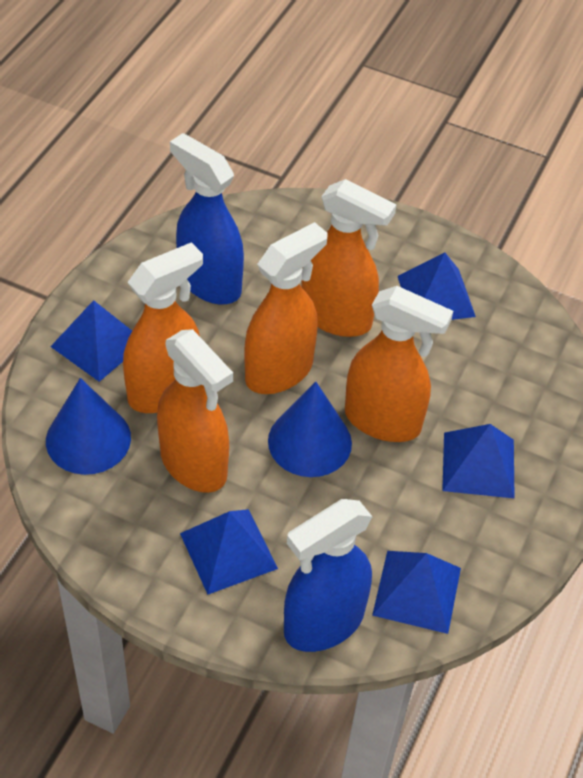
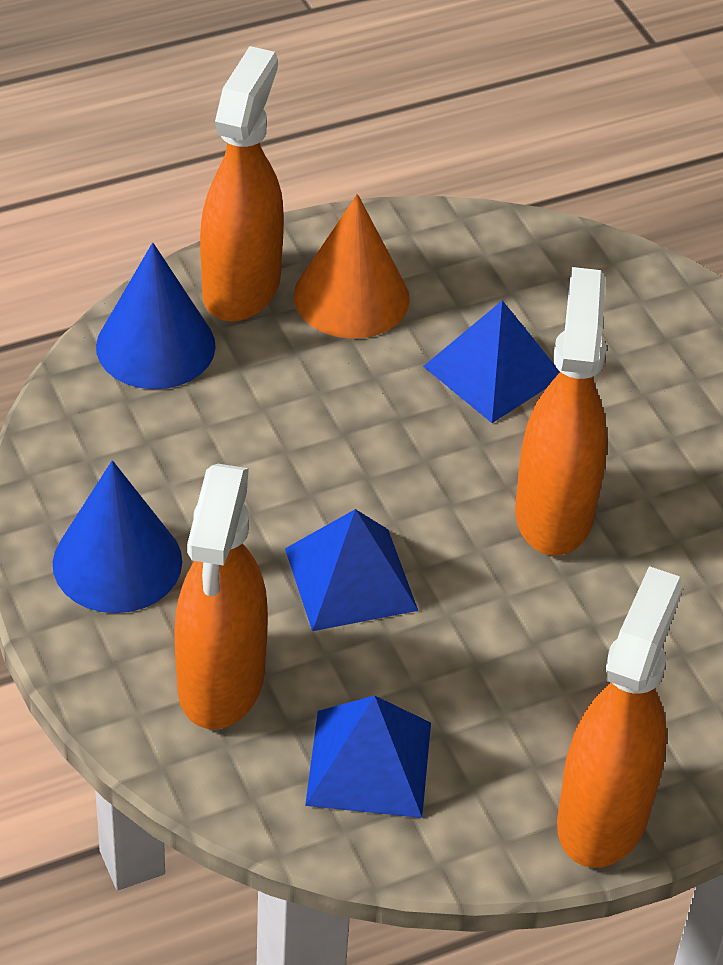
blue pyramid: [50,300,132,382] [180,509,278,594] [372,551,461,634] [398,253,476,320] [442,424,515,499] = 5 -> [285,509,418,631] [305,695,431,818] [423,300,559,423] = 3
blue spray bottle: [170,133,244,304] [284,499,373,652] = 2 -> none = 0
orange cone: none = 0 -> [294,194,410,339] = 1
orange spray bottle: [123,242,203,413] [157,329,233,493] [244,222,328,394] [302,179,397,337] [345,286,453,442] = 5 -> [175,464,268,729] [200,46,284,322] [515,267,607,556] [557,566,683,868] = 4

